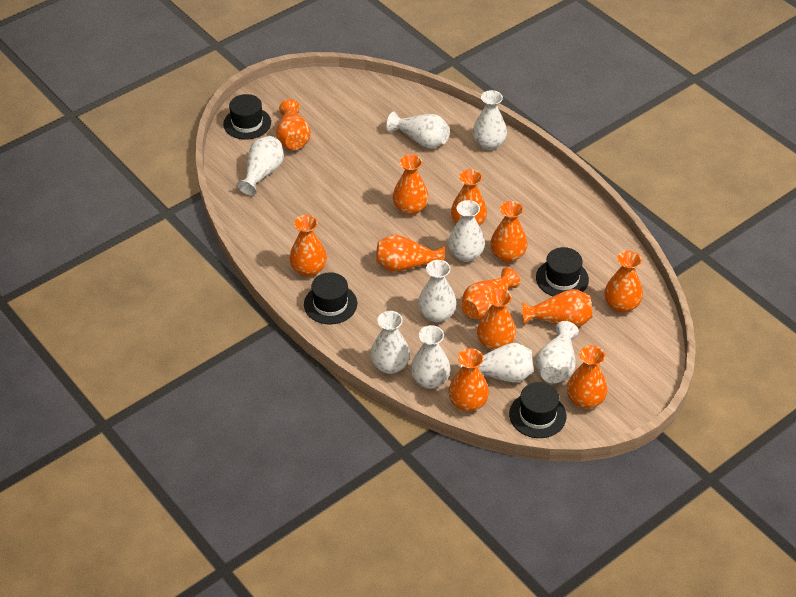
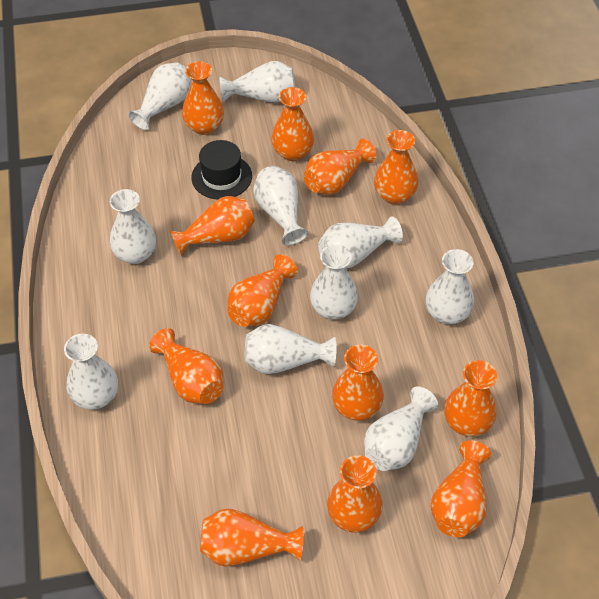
black hat: [223,94,271,140] [304,272,357,324] [509,382,567,438] [536,247,589,296] = 4 -> [191,140,252,199] = 1
white vase: [236,136,284,196] [370,311,410,374] [387,112,450,148] [411,325,451,389] [418,260,456,322] [448,200,485,262] [461,343,534,383] [472,90,507,150] [536,321,579,384] = 9 -> [64,334,118,410] [109,189,156,264] [128,62,191,131] [219,61,295,103] [245,324,337,374] [253,166,308,245] [310,244,358,320] [318,217,403,269] [364,387,438,471] [426,249,474,324] = 10

